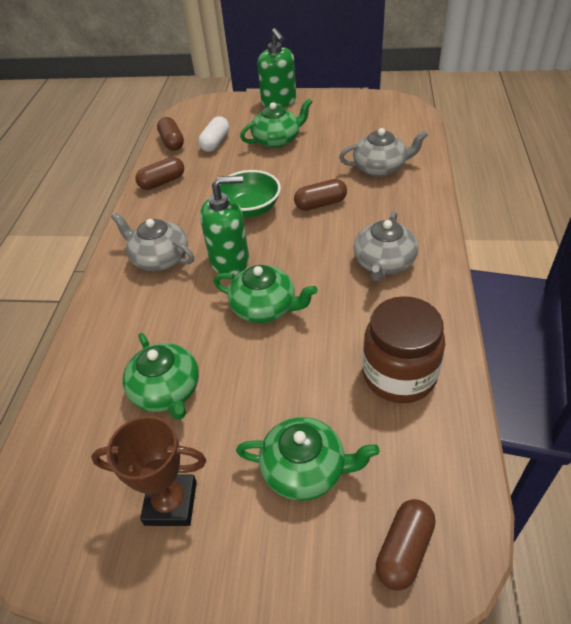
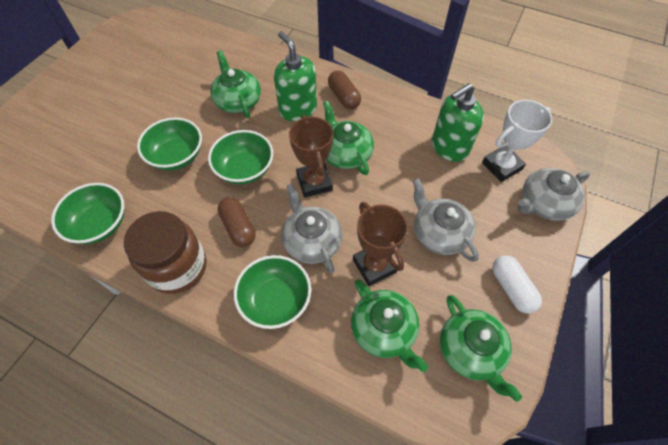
brown capsule: [135,157,184,190] [157,117,184,151] [294,179,347,211] [376,499,436,591] = 4 -> [218,197,256,247] [328,70,361,109] = 2
brown trophy: [91,416,206,526] = 1 -> [289,115,333,198] [353,202,408,286] = 2
green bowl: [220,170,281,217] = 1 -> [51,183,124,244] [137,117,202,170] [208,130,273,184] [234,255,311,329] = 4
white trophy: none = 0 -> [482,100,552,182] = 1

